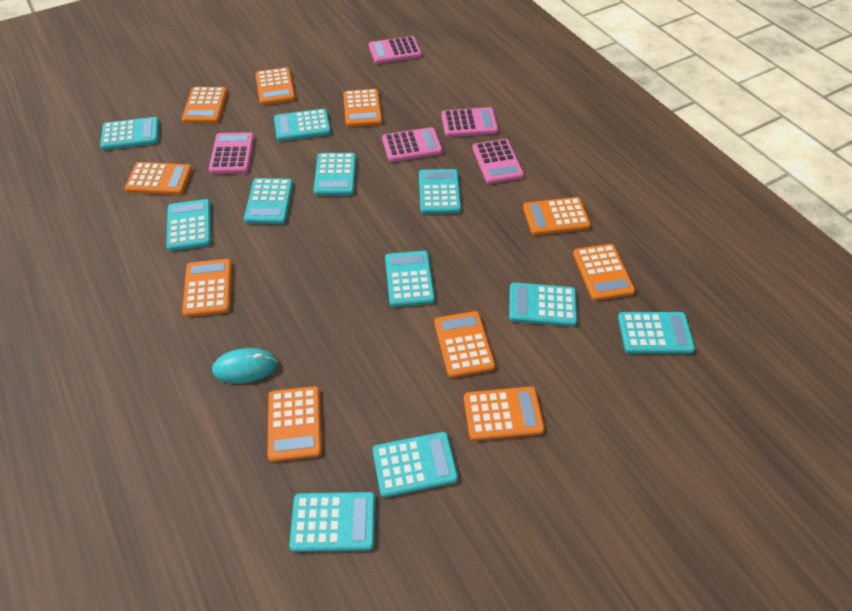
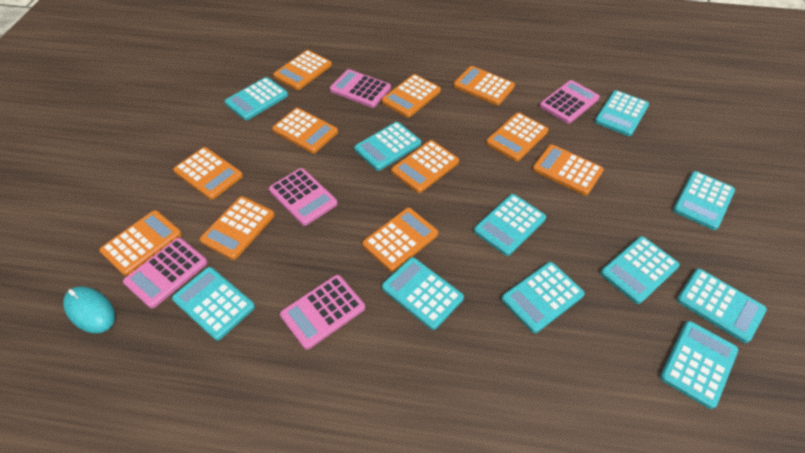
orange calculator: [125,162,193,195] [182,87,228,123] [182,259,232,317] [255,67,296,105] [268,386,322,462] [343,89,382,127] [434,311,496,378] [464,386,545,441] [523,197,591,235] [573,244,635,301] = 10 -> [99,210,182,276] [173,147,243,200] [200,196,275,260] [272,108,338,153] [273,50,332,90] [362,208,438,272] [382,74,441,117] [391,140,459,193] [454,66,515,105] [486,112,549,161] [533,144,604,195] = 11

